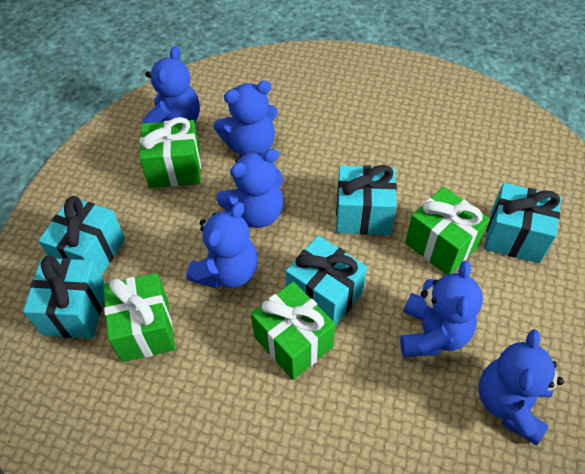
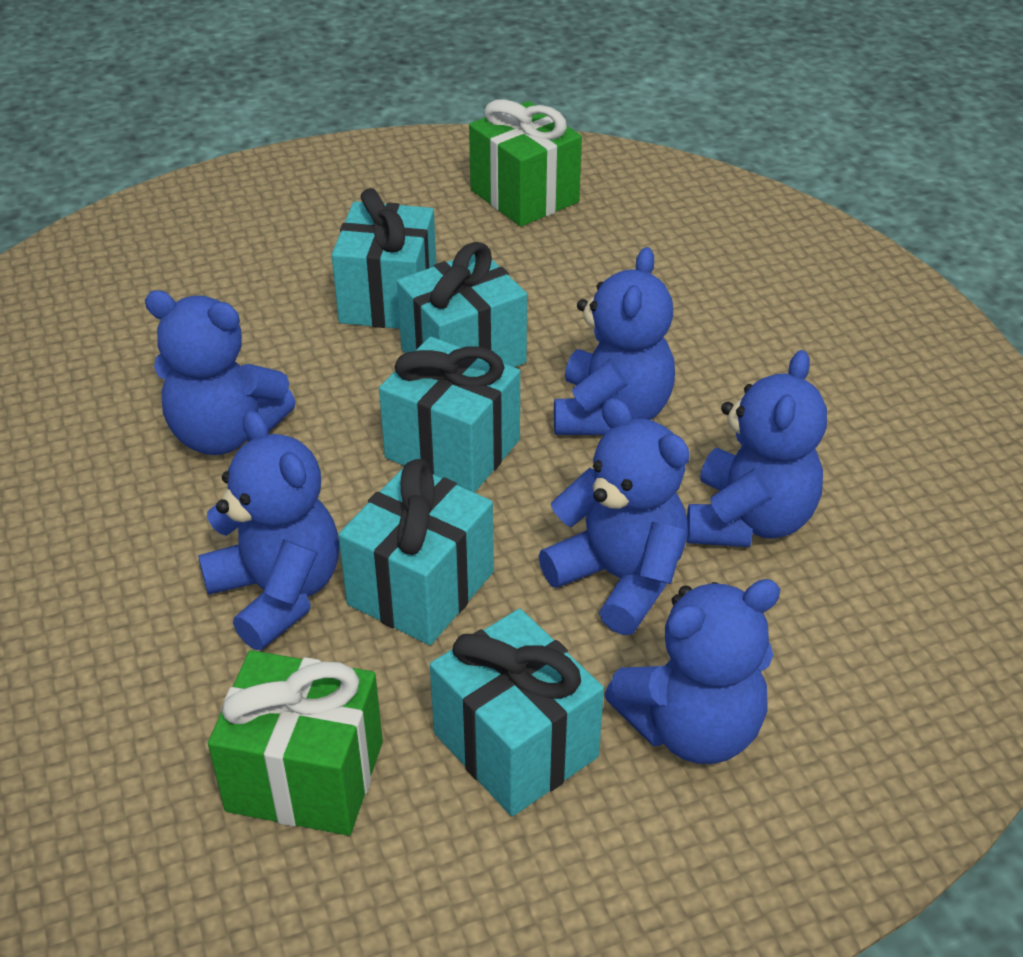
green gift: [103,273,175,362] [139,117,201,188] [251,281,335,380] [405,187,490,275] = 4 -> [208,650,383,836] [469,99,582,227] = 2

